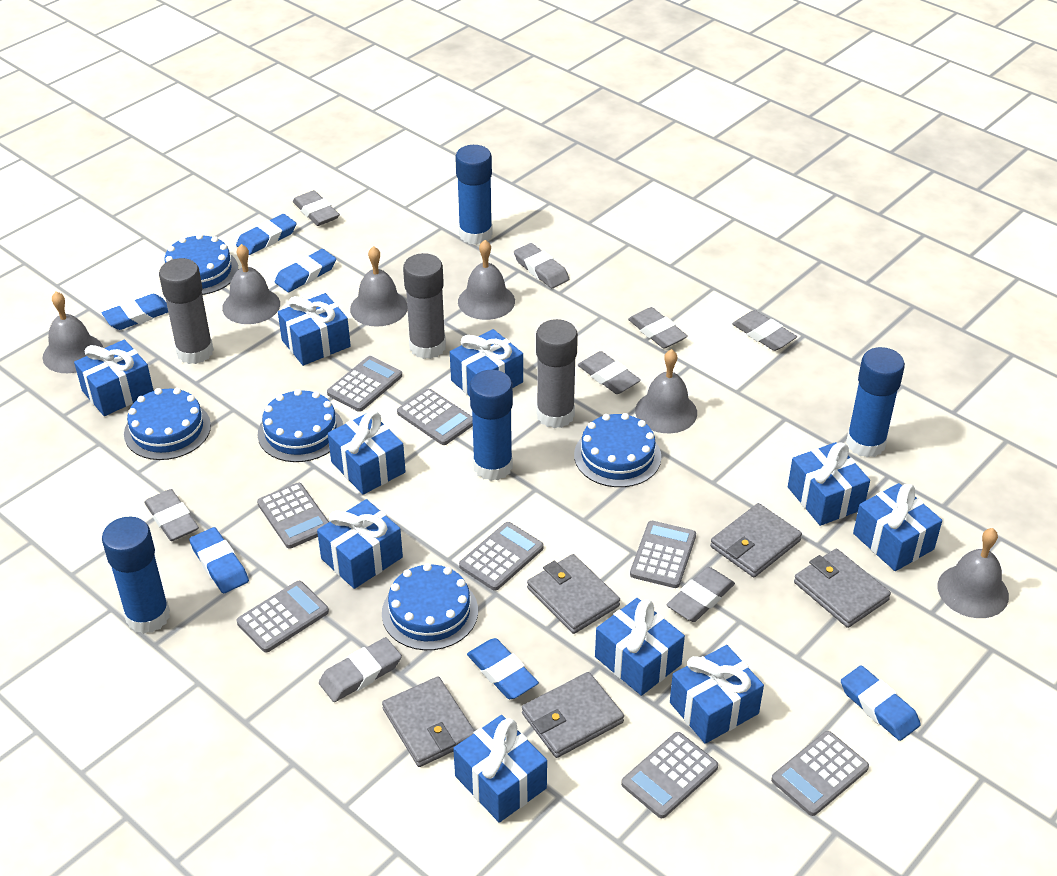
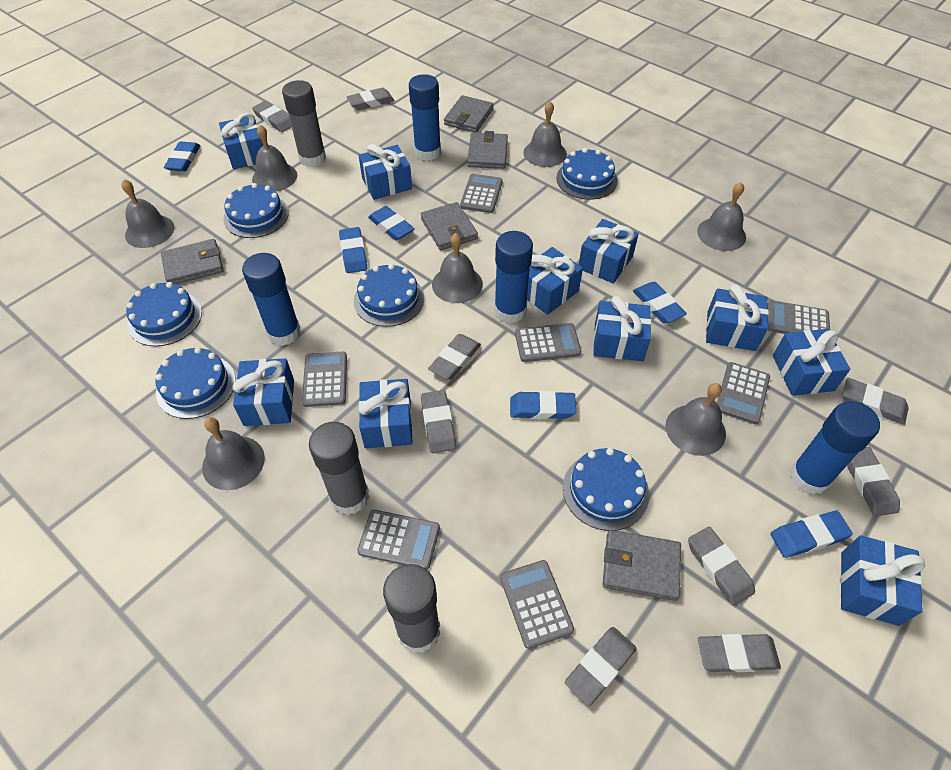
blue cake: [124,388,211,460] [164,234,238,295] [258,389,343,462] [382,563,478,650] [574,413,661,487] = 5 -> [126,282,202,346] [155,347,236,419] [223,183,289,238] [354,264,424,327] [556,148,618,200] [563,448,649,531] = 6
grey bell: [42,291,103,373] [222,244,280,324] [350,246,408,327] [458,240,515,320] [635,349,697,433] [937,528,1009,618] = 6 -> [121,179,175,248] [202,417,265,490] [252,125,297,191] [432,233,483,303] [523,101,567,167] [665,383,726,456] [697,182,746,251] = 7
grey calculator: [237,581,329,652] [257,483,329,549] [327,356,402,412] [397,389,473,445] [459,522,544,591] [621,732,718,818] [630,521,696,588] [771,731,869,816] = 8 -> [302,351,347,407] [357,510,440,569] [460,174,502,213] [500,560,574,649] [515,323,581,362] [717,362,770,424] [768,300,830,334] = 7
grey eraser: [144,489,199,541] [293,190,340,226] [319,637,402,702] [514,243,569,288] [578,351,641,394] [628,307,688,349] [667,567,735,622] [732,310,797,351] = 8 -> [252,101,292,132] [347,88,394,110] [421,390,456,453] [428,334,481,380] [565,627,637,706] [688,526,755,606] [698,634,781,672] [842,377,909,425] [847,447,900,516] = 9

